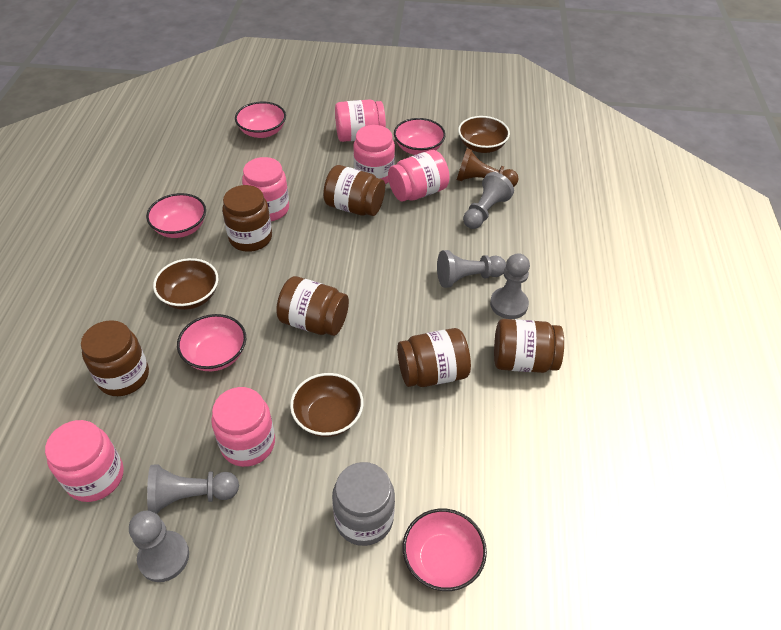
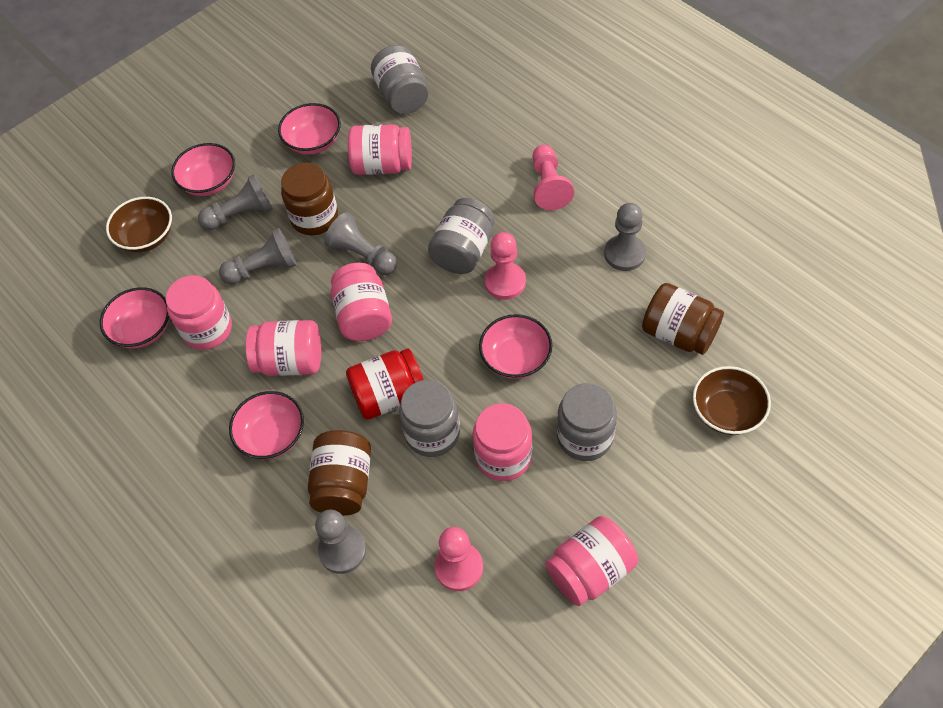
brown bowl: [153,258,218,310] [290,373,364,437] [458,116,510,153] = 3 -> [106,197,172,252] [693,366,771,435] = 2
brown jar: [81,320,149,396] [222,185,272,252] [276,276,349,336] [323,165,385,216] [397,328,471,387] [494,319,564,373] = 6 -> [281,162,338,235] [308,430,371,516] [642,283,724,355] = 3
brown pawn: [457,148,519,187] = 1 -> none = 0
grey jar: [332,462,395,546] = 1 -> [371,45,428,114] [399,380,460,457] [428,198,495,274] [557,383,617,461] = 4
pink pawn: none = 0 -> [434,527,483,591] [485,232,526,300] [532,145,574,210] = 3
red jar: none = 0 -> [346,348,424,420] = 1

